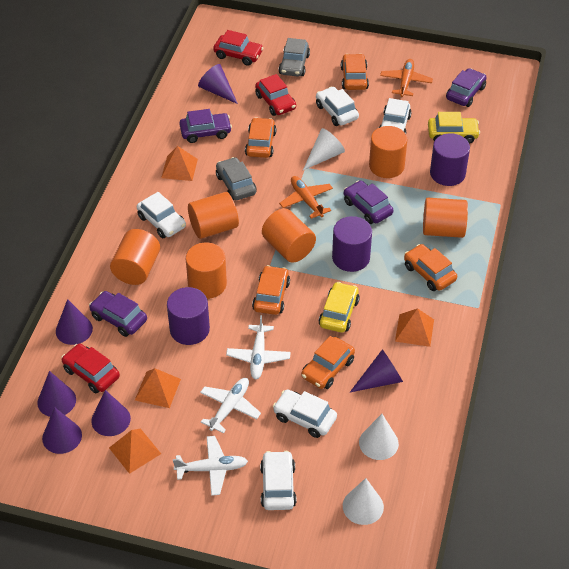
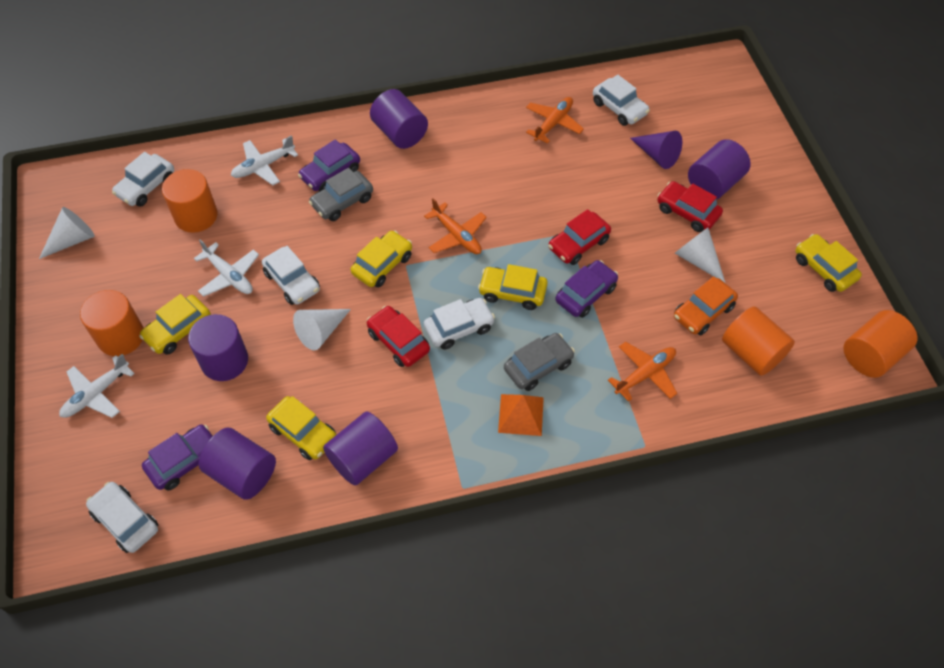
orange car: [245,117,277,158] [252,265,290,315] [301,336,355,389] [341,54,369,90] [404,244,457,291] = 5 -> [674,276,738,336] = 1
orange cylinder: [110,229,160,285] [186,243,227,299] [188,192,239,239] [262,208,316,263] [369,126,408,178] [423,198,468,238] = 6 -> [80,290,143,356] [162,169,217,233] [722,306,795,376] [843,310,917,378] = 4
orange plane: [279,176,333,219] [380,59,433,97] = 2 -> [424,198,487,254] [526,97,584,144] [608,342,677,402] = 3
orange pyramid: [109,428,161,474] [135,368,181,408] [161,146,198,181] [395,308,434,347] = 4 -> [498,394,544,436] = 1
purple car: [89,291,147,337] [179,109,232,143] [344,181,393,224] [446,68,487,107] = 4 -> [142,424,213,491] [298,139,360,191] [555,260,618,318] = 3
purple cone: [37,371,76,417] [42,407,82,454] [56,299,93,345] [91,390,131,436] [198,64,238,104] [350,349,403,392] = 6 -> [630,131,682,169] = 1
purple cylinder: [167,287,210,345] [332,216,372,272] [430,133,470,186] = 3 -> [188,314,248,381] [199,427,276,500] [323,411,398,485] [370,89,428,149] [688,139,751,199] = 5
yellow car: [319,282,360,333] [428,112,480,144] = 2 -> [139,294,211,355] [266,396,337,460] [350,230,412,288] [478,264,548,310] [795,234,862,292] = 5

